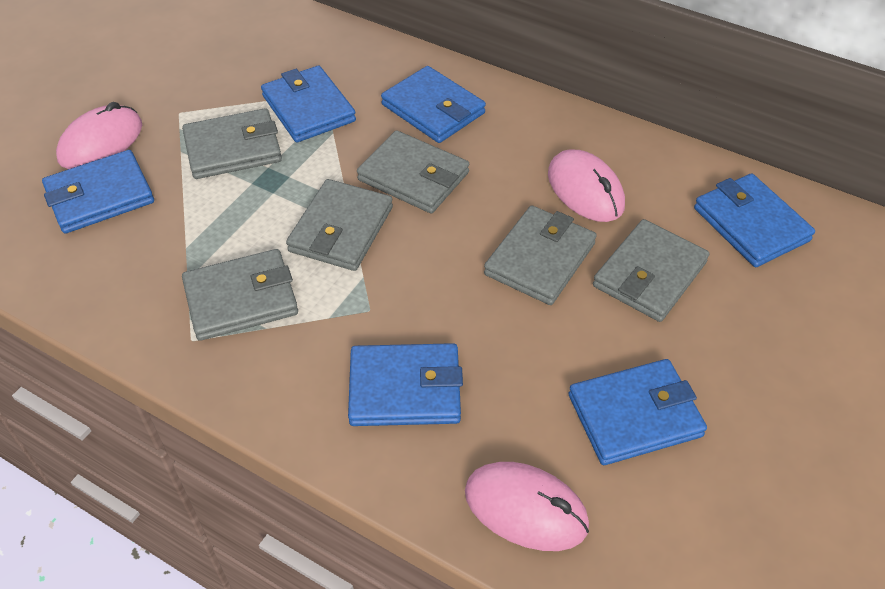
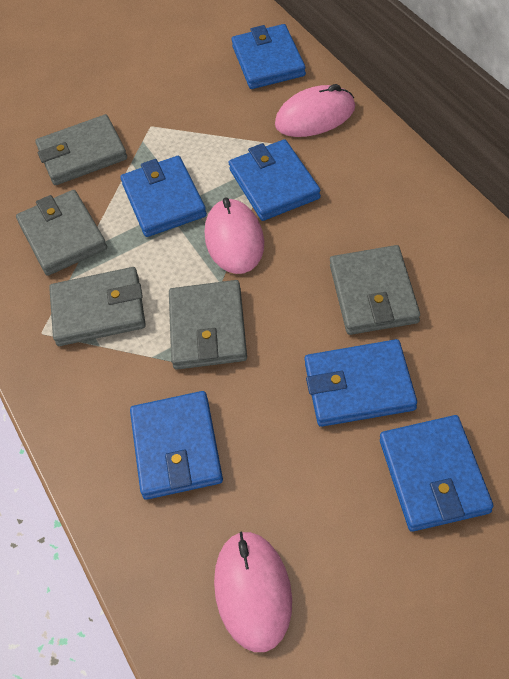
grey wallet: [182,108,282,179] [182,249,298,341] [286,179,393,271] [357,130,469,213] [484,205,597,305] [593,219,710,322] = 6 -> [16,190,107,276] [35,114,127,185] [49,267,146,346] [169,280,247,370] [330,245,420,335] = 5

